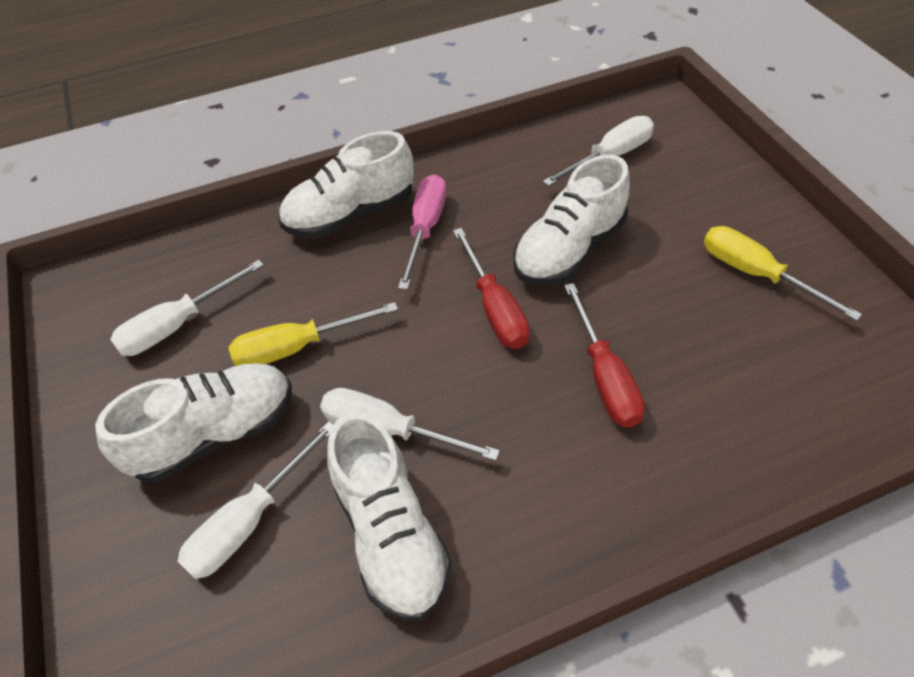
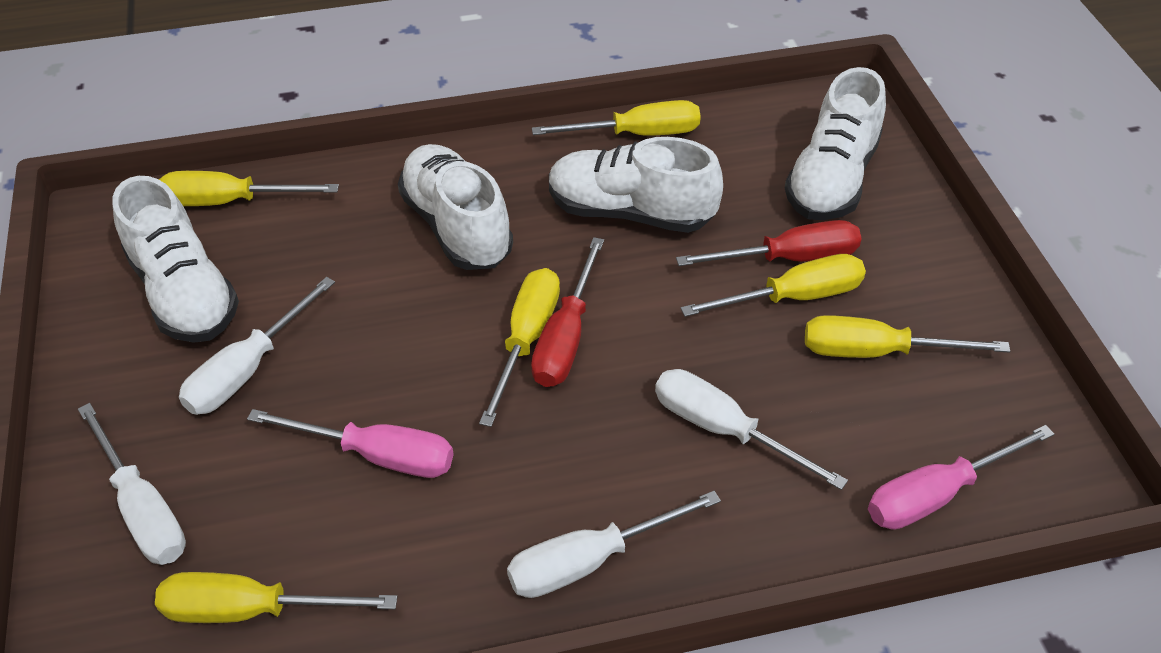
pink screwdriver: [398,174,446,290] = 1 -> [247,409,453,478] [868,425,1054,530] = 2
yellow screwdriver: [229,302,398,366] [704,226,862,321] = 2 -> [155,572,398,623] [159,171,339,206] [479,268,560,427] [532,100,701,136] [681,254,866,317] [805,315,1010,358] = 6

